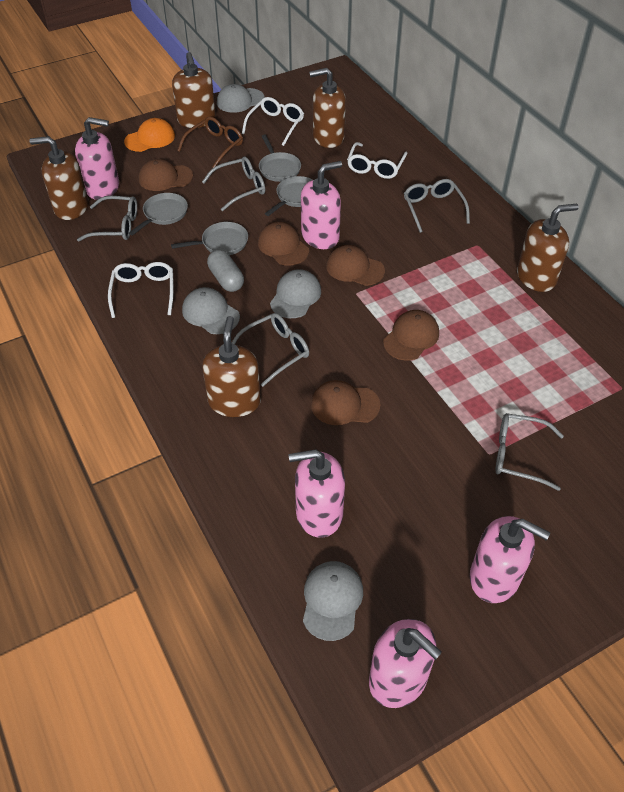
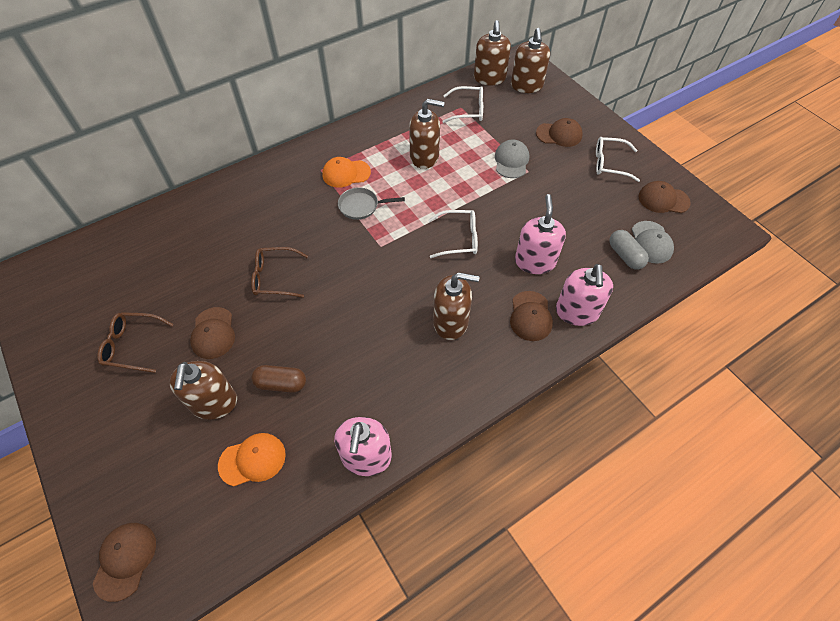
brown capsule: none = 0 -> [251,365,306,393] = 1
brown glasses: [177,117,243,168] = 1 -> [97,312,174,373] [251,247,308,298] = 2
grey cap: [182,287,240,334] [217,84,265,113] [270,269,321,318] [303,561,363,641] = 4 -> [495,140,529,178] [632,221,674,264] = 2
grey glasses: [77,196,137,241] [202,157,265,211] [232,313,309,387] [404,179,470,233] [496,413,564,491] = 5 -> none = 0
grey pan: [129,193,188,236] [171,222,248,255] [259,135,301,182] [265,176,313,216] = 4 -> [338,187,405,220] = 1
orange cap: [124,118,175,152] = 1 -> [218,433,286,486] [322,157,371,188] = 2
pink soap dispenser: [75,117,119,200] [289,449,345,538] [301,161,342,249] [369,619,442,708] [470,516,550,603] = 5 -> [334,417,392,476] [515,194,566,274] [556,264,613,326] = 3

